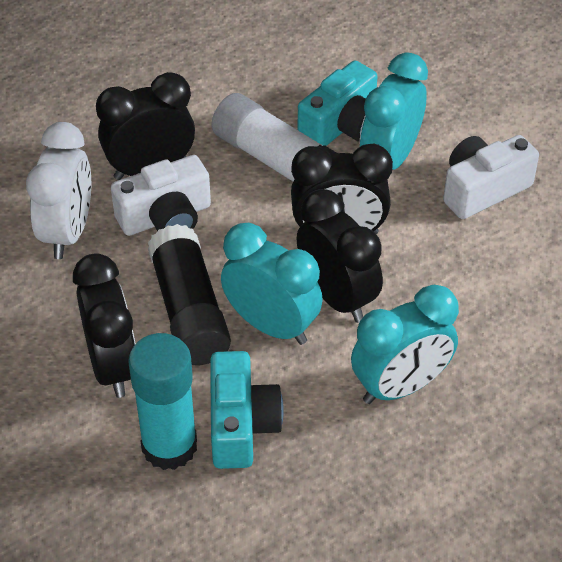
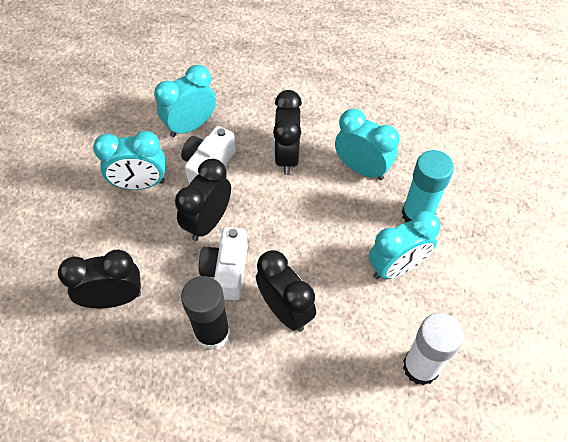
turquoise camera: [210,351,284,469] [297,61,378,146] = 2 -> none = 0
turquoise clock: [221,223,323,345] [351,285,459,404] [360,52,428,170] = 3 -> [93,131,165,190] [154,65,216,137] [335,109,399,180] [368,211,441,279] = 4
white clock: [26,122,91,259] = 1 -> none = 0

